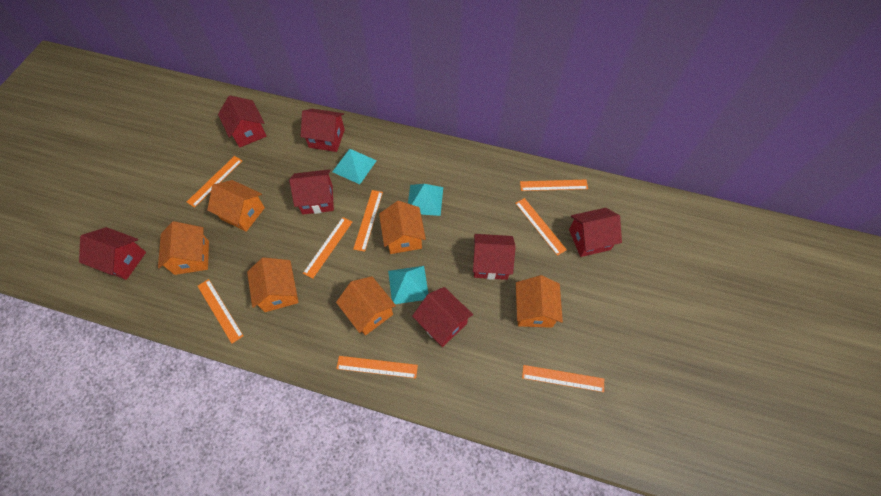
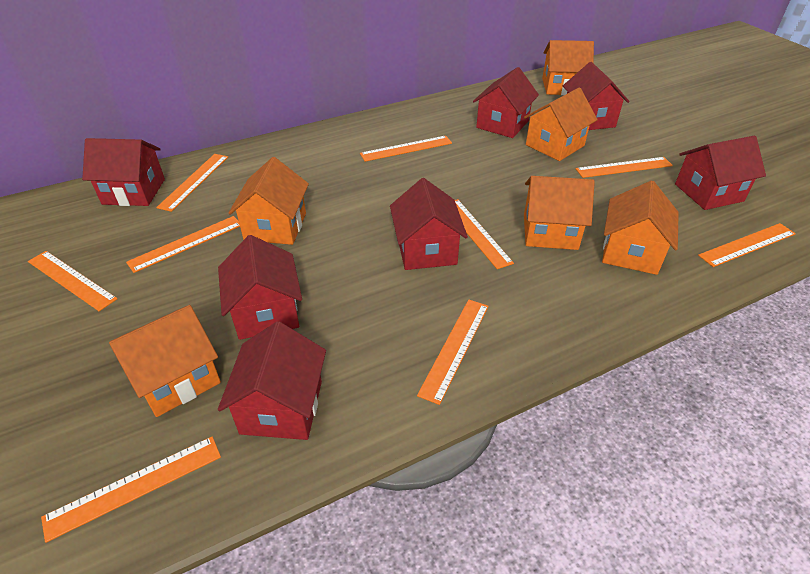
orange ruler: [187,156,242,208] [198,279,243,344] [303,217,352,279] [336,356,418,378] [353,190,383,252] [515,198,567,256] [520,180,588,191] [522,365,604,392] = 8 -> [28,251,118,311] [41,437,221,543] [126,216,240,273] [156,154,228,212] [360,136,452,162] [417,299,489,405] [455,199,514,269] [576,157,673,178] [698,223,796,267] = 9
turquoise pyramid: [332,149,377,184] [388,266,428,304] [408,184,443,216] = 3 -> none = 0

